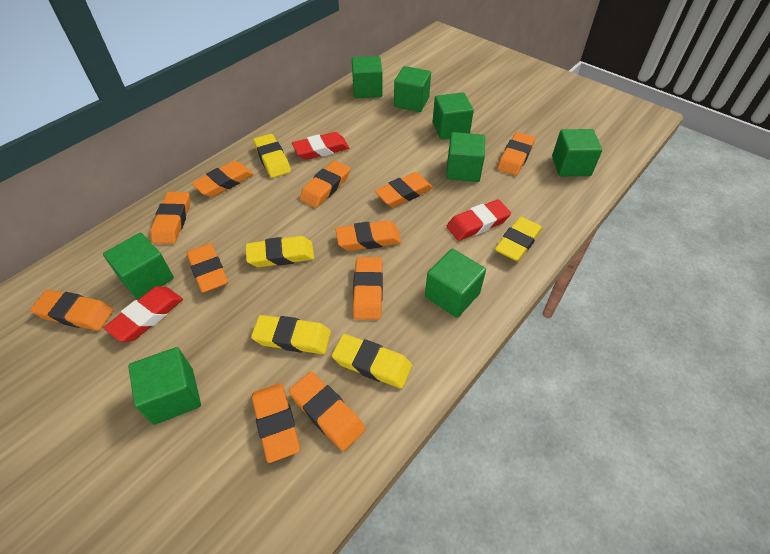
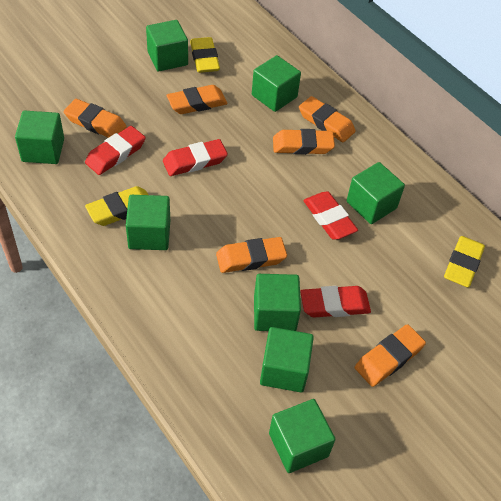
orange eraser: [30,290,114,331] [150,192,190,244] [186,243,228,293] [191,161,254,197] [252,383,300,463] [289,372,365,451] [300,161,350,208] [335,220,402,251] [353,257,383,320] [375,172,433,207] [497,132,535,176] = 11 -> [64,99,127,138] [167,85,228,114] [216,237,287,273] [273,129,335,155] [299,96,356,142] [355,324,426,387] = 6
red eraser: [104,286,183,342] [292,132,349,160] [447,199,511,241] = 3 -> [85,126,146,175] [163,139,228,176] [300,286,371,318] [303,191,358,240] = 4
yellow eraser: [246,236,314,267] [251,315,331,354] [253,134,291,178] [332,334,412,389] [495,217,542,262] = 5 -> [85,186,148,226] [190,37,220,73] [444,236,485,287] = 3

